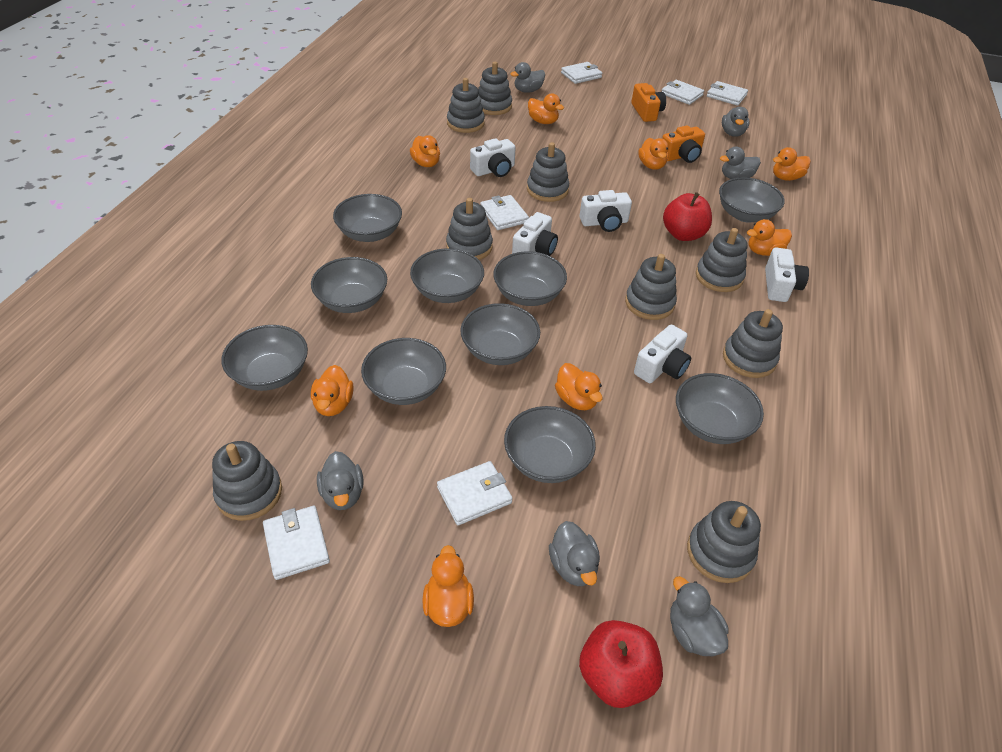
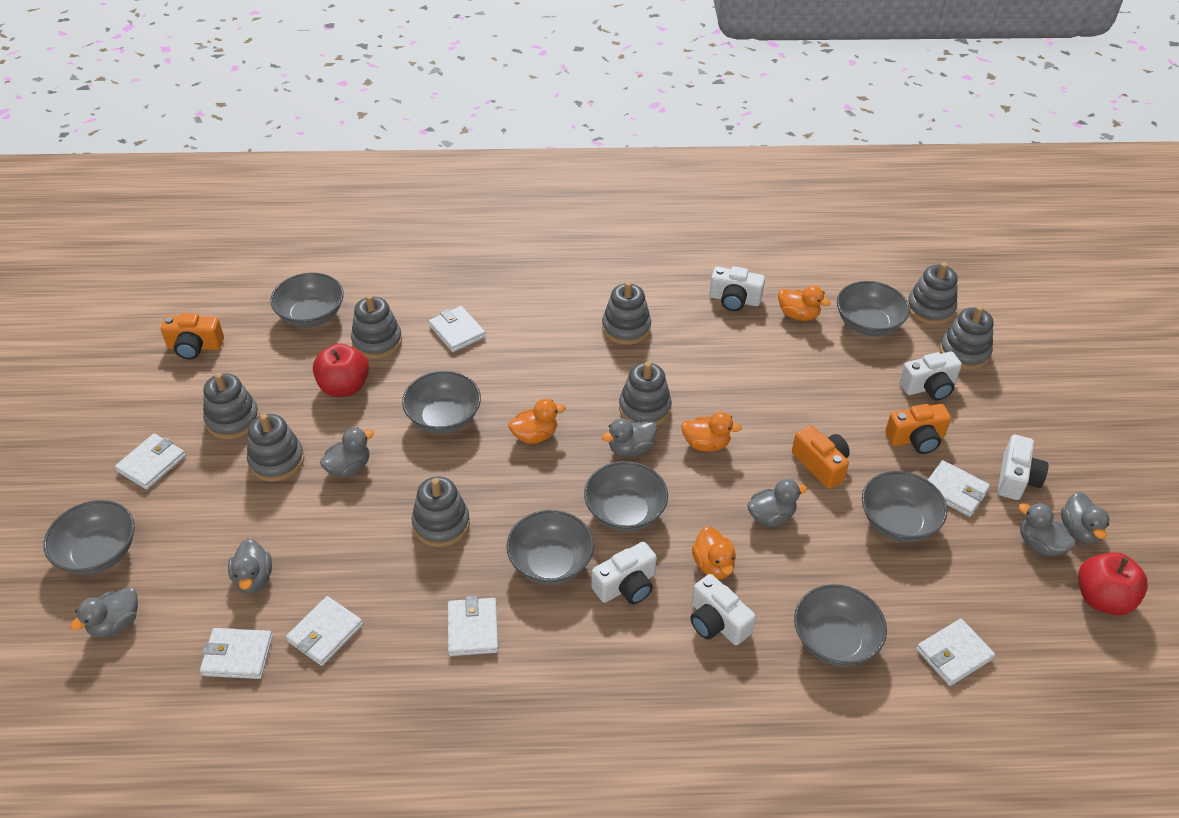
grey bowl: [221,325,308,391] [311,257,387,313] [333,194,402,242] [361,338,446,405] [410,248,484,303] [460,303,540,365] [493,251,567,306] [504,406,596,483] [676,373,764,444] [719,177,785,223] = 10 -> [43,500,135,575] [270,273,344,328] [402,371,481,434] [506,510,594,585] [584,461,668,532] [794,584,887,667] [837,281,910,336] [862,471,947,542] = 8
grey duck: [317,451,364,510] [511,62,545,93] [549,521,600,586] [670,576,728,656] [720,147,761,179] [722,107,749,137] = 6 -> [70,587,138,638] [228,539,272,594] [320,427,374,477] [602,419,657,457] [747,479,807,527] [1018,503,1076,556] [1061,492,1110,544] = 7
grey stacking toy: [212,441,282,521] [446,198,493,260] [447,78,485,133] [478,62,512,115] [527,142,569,202] [625,254,677,320] [687,501,761,583] [696,228,747,292] [723,309,783,378] = 9 -> [203,373,260,439] [247,414,304,482] [351,295,402,359] [411,477,470,547] [602,281,651,345] [619,362,672,426] [907,262,958,325] [940,306,994,370] = 8
orange camera: [631,83,666,122] [662,125,705,163] = 2 -> [161,313,224,360] [792,425,850,489] [885,404,951,454] = 3
orange duck: [311,365,354,416] [410,135,440,167] [423,545,474,627] [528,94,564,124] [555,363,603,410] [638,138,669,170] [747,219,792,256] [773,147,811,181] = 8 -> [508,399,565,444] [681,412,742,452] [692,526,736,579] [778,286,831,321] = 4
white wallet: [263,506,330,580] [437,461,513,525] [480,195,529,230] [561,62,602,84] [662,80,704,105] [707,81,748,106] = 6 -> [115,434,186,490] [200,628,273,679] [286,596,363,666] [429,306,486,352] [448,596,498,656] [916,619,995,686] [928,460,990,517] = 7

